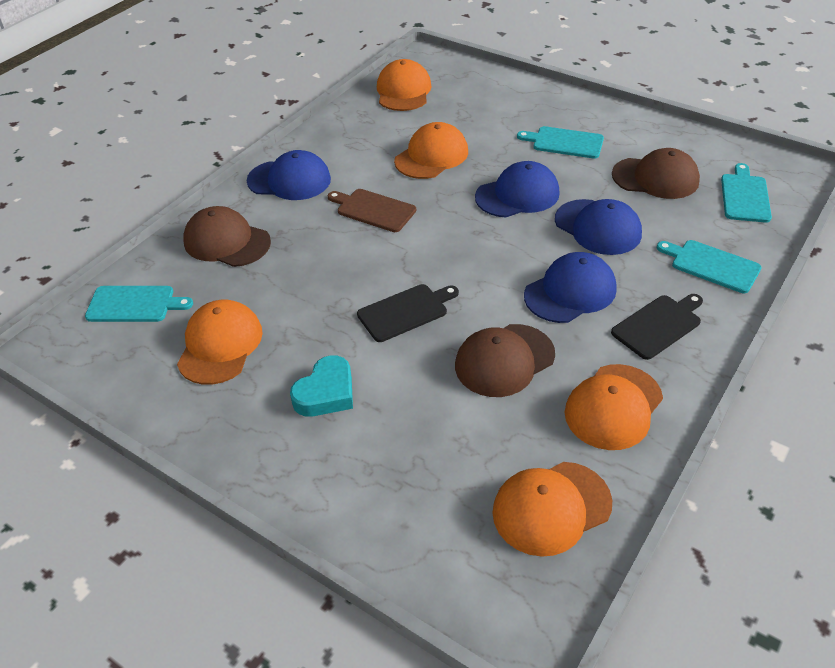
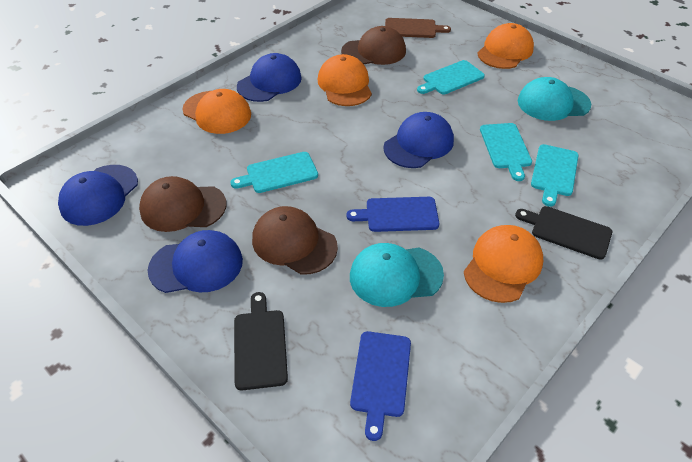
blue cutting board: none = 0 -> [346,197,439,232] [350,331,411,441] = 2
orange cap: [177,300,263,385] [377,59,432,111] [394,122,468,179] [492,462,612,557] [565,364,663,450] = 5 -> [182,89,251,134] [318,54,372,106] [464,225,543,303] [477,23,534,69] = 4
turquoise cap: none = 0 -> [350,243,444,307] [518,77,591,121] = 2
turquoise heart: [290,355,353,417] = 1 -> none = 0

